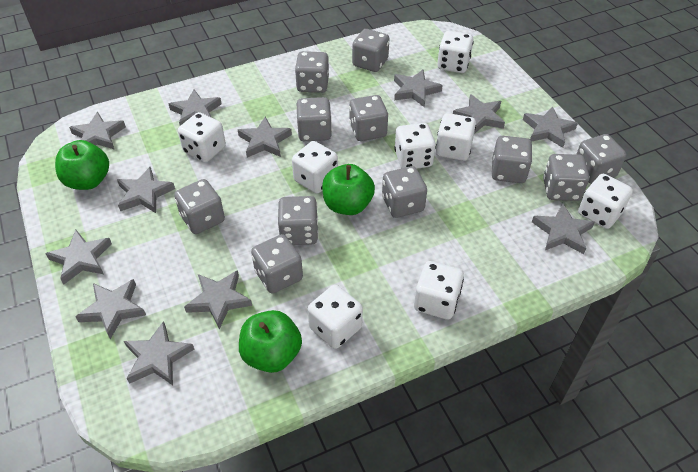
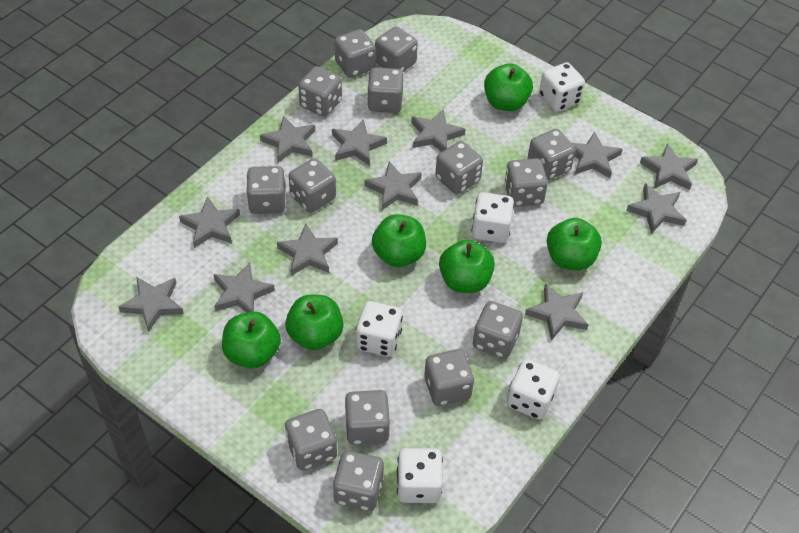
green apple: [55,140,109,190] [239,310,302,373] [322,164,375,215] = 3 -> [222,312,281,369] [285,295,344,350] [372,214,426,267] [439,240,495,293] [484,64,533,111] [547,218,602,270] = 6
grey dice: [174,179,225,234] [251,234,303,293] [278,196,318,245] [295,51,329,93] [297,97,332,141] [349,95,388,141] [352,29,389,72] [382,166,427,218] [492,136,532,183] [543,154,589,201] [577,134,626,184] = 11 -> [246,166,286,214] [285,409,337,470] [289,158,336,213] [298,66,342,117] [333,451,384,511] [335,29,376,78] [345,390,390,445] [367,67,404,113] [375,26,418,72] [424,349,474,406] [435,141,483,195] [473,301,523,359] [504,158,548,207] [527,129,576,181] = 14
white dice: [178,112,226,162] [292,141,338,194] [308,285,363,349] [394,123,436,169] [414,261,464,319] [435,113,476,161] [437,31,474,73] [578,174,633,229] = 8 -> [356,301,403,357] [397,448,443,503] [472,192,514,243] [507,359,560,420] [539,62,585,112] = 5

